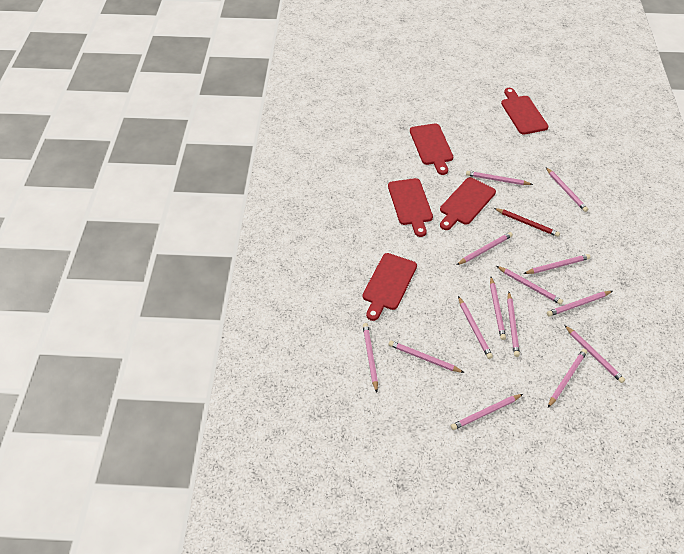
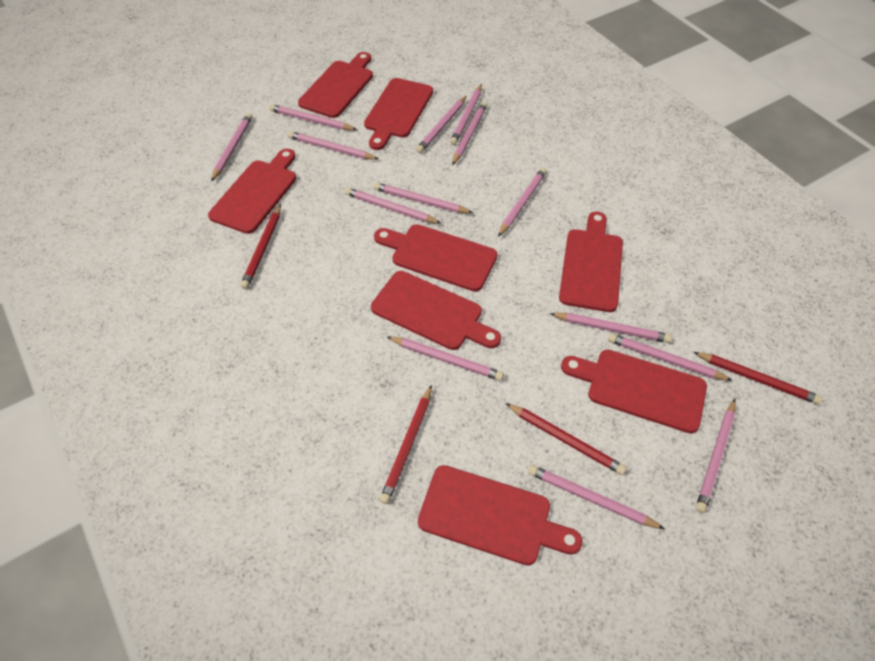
red cutting board: [363,253,417,321] [388,178,433,237] [410,123,453,175] [440,177,496,230] [501,88,548,135] = 5 -> [208,149,296,234] [298,52,373,118] [364,78,433,150] [371,271,501,350] [374,224,497,291] [418,465,582,566] [559,212,623,312] [561,350,707,433] = 8
red pencil: [494,208,560,237] = 1 -> [240,204,281,289] [380,385,432,504] [505,403,627,475] [693,352,823,405] = 4

